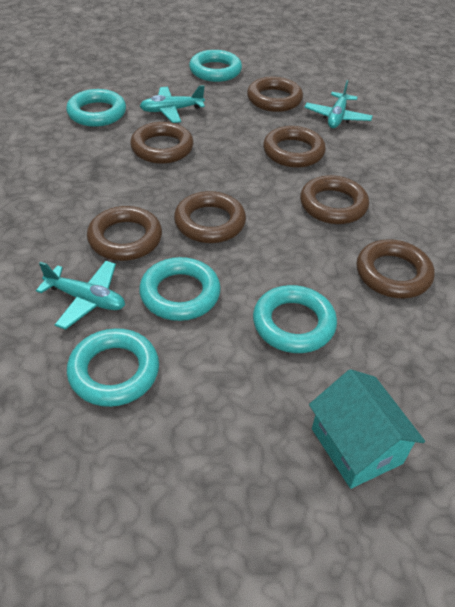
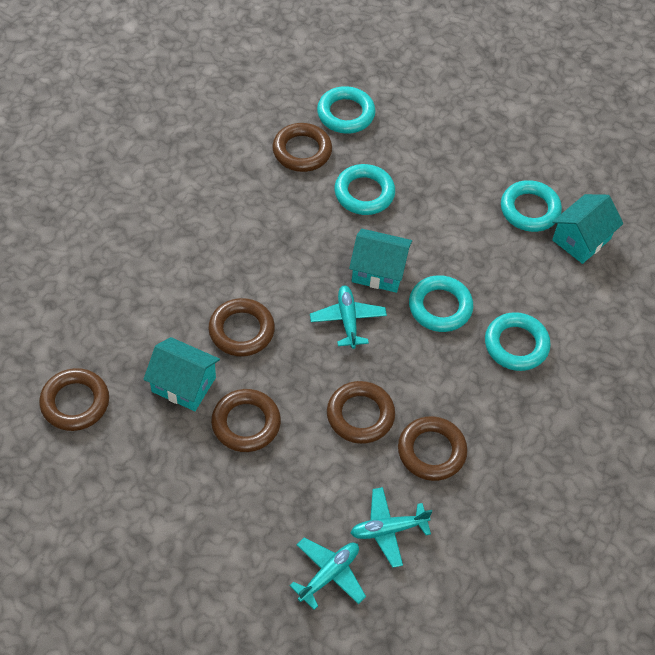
brown ring: [87,206,162,261] [130,122,194,164] [174,191,246,243] [247,77,303,112] [263,126,326,168] [300,175,369,224] [357,239,435,298] = 7 -> [39,368,109,431] [209,298,275,356] [211,389,281,452] [272,123,332,172] [327,381,395,444] [398,416,468,481] = 6
turquoise house: [309,369,425,489] = 1 -> [143,337,220,411] [349,229,412,293] [552,194,623,264] = 3

